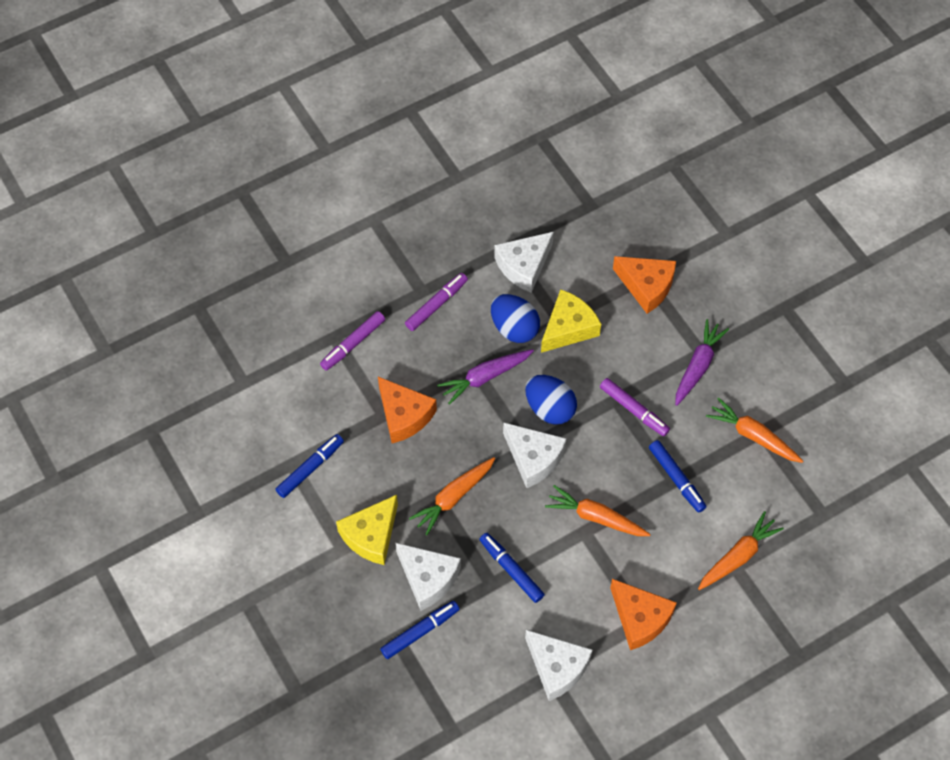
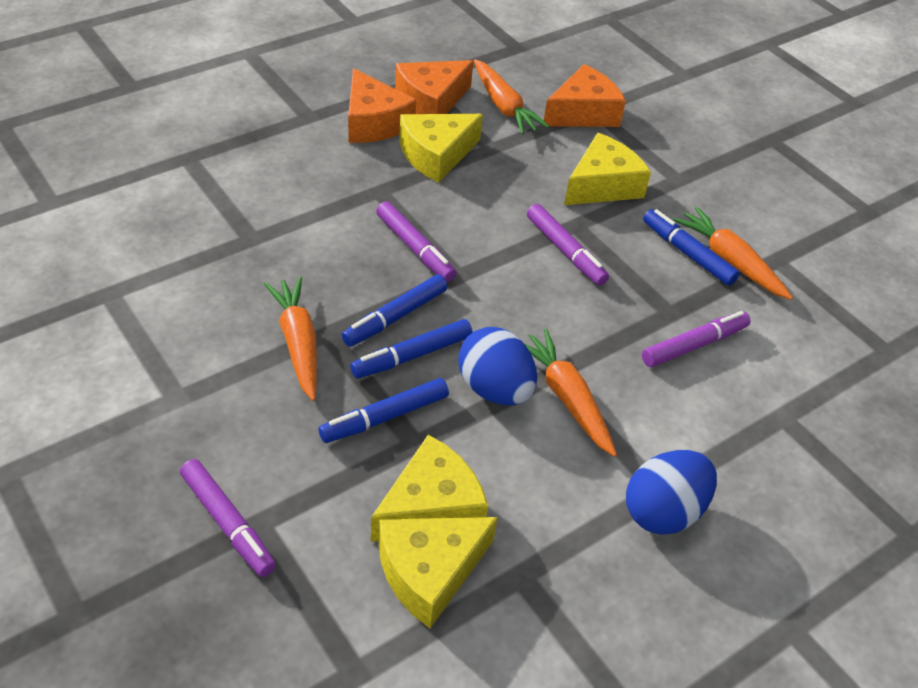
purple carrot: [437,349,534,405] [675,319,729,406] = 2 -> none = 0
purple marker: [320,311,385,371] [405,273,468,331] [600,378,670,436] = 3 -> [180,459,276,577] [376,201,456,282] [527,204,609,285] [642,311,751,367] = 4
white cheese: [395,543,461,611] [494,232,554,293] [503,422,567,488] [525,630,593,701] = 4 -> none = 0
yellow cheese: [336,495,398,565] [541,289,601,353] = 2 -> [371,435,488,542] [379,517,498,628] [399,114,483,183] [564,133,651,205] = 4

